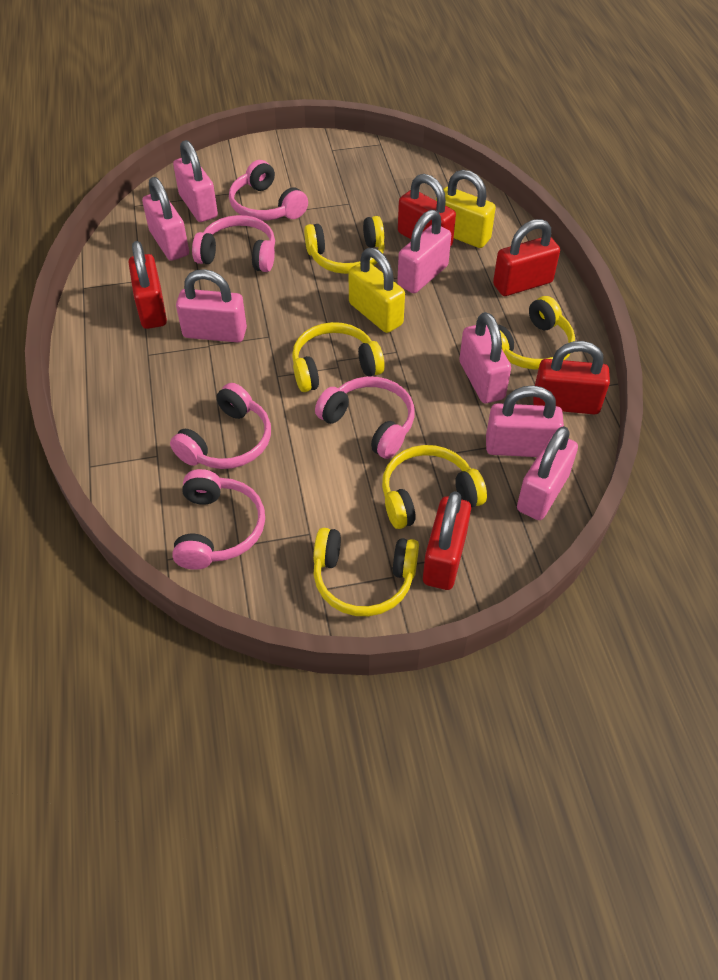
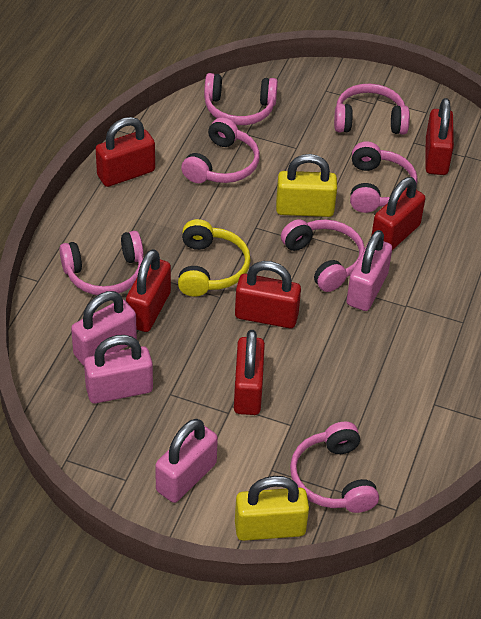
pink headphones: [170,383,271,469] [172,469,265,570] [192,215,275,272] [229,160,308,221] [315,377,415,459] = 5 -> [59,231,144,295] [181,117,260,183] [204,73,278,125] [281,219,365,292] [290,421,379,513] [334,84,410,134] [350,141,418,213] = 7
pink padlock: [142,177,189,261] [173,140,218,222] [176,269,247,342] [397,210,451,293] [459,312,511,403] [486,385,564,457] [517,426,578,520] = 7 -> [71,291,137,366] [84,335,153,403] [155,419,218,503] [346,230,392,311] = 4
red padlock: [129,241,167,329] [398,174,456,247] [423,491,471,590] [493,219,560,296] [533,341,610,414] = 5 -> [96,117,155,187] [126,249,171,332] [234,330,265,415] [235,261,301,328] [371,177,425,250] [426,98,454,175] = 6
yellow headphones: [292,322,385,392] [304,216,385,274] [313,528,419,616] [382,445,487,529] [498,296,575,369] = 5 -> [178,219,251,297] = 1

